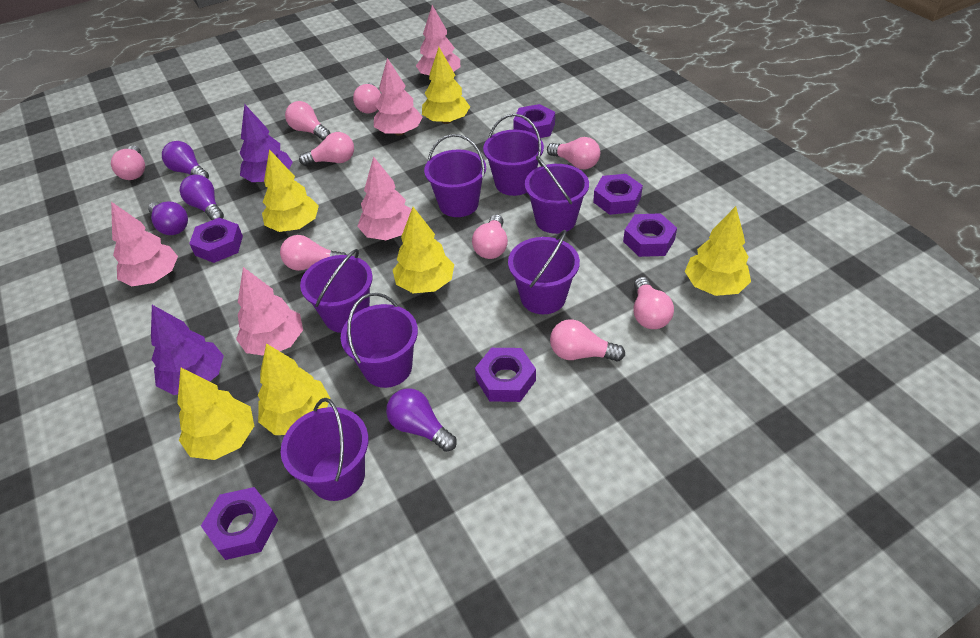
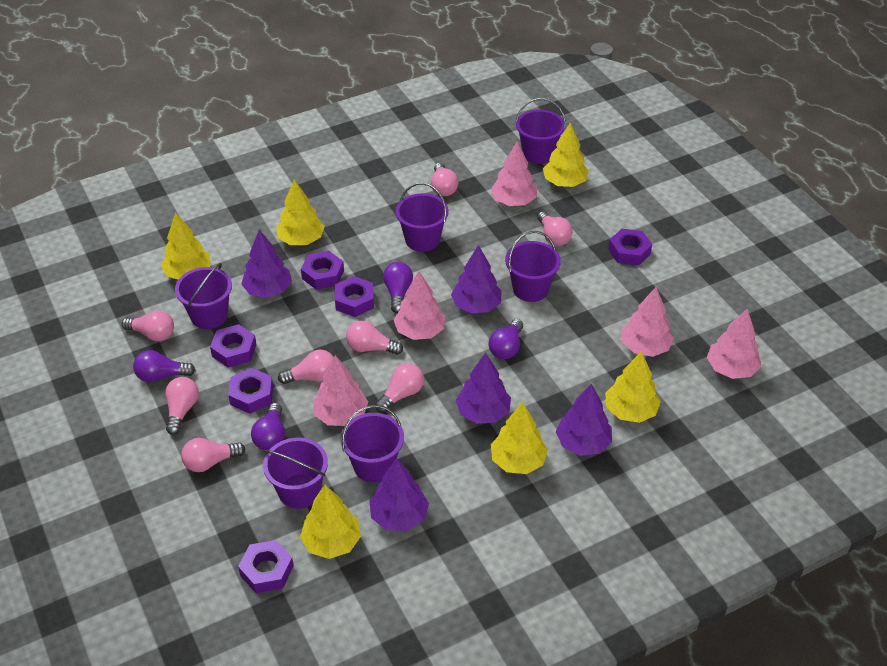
pink light bulb: [111,146,145,180] [280,235,346,271] [285,101,330,140] [299,132,354,166] [353,83,381,113] [472,214,508,259] [547,137,600,169] [550,319,625,361] [633,277,674,329] = 9 -> [121,310,174,341] [165,377,199,435] [181,438,245,472] [278,350,334,384] [346,321,403,355] [375,363,424,413] [431,163,458,196] [537,211,573,246] = 8
purple bucket: [281,398,368,501] [300,249,373,333] [341,293,418,388] [424,134,486,217] [483,114,544,196] [508,230,580,314] [525,156,589,234] = 7 -> [175,263,232,329] [263,438,328,509] [341,405,404,483] [396,183,449,252] [505,231,561,302] [516,98,566,164] = 6
purple tree: [151,305,224,395] [239,104,293,182] = 2 -> [241,230,292,298] [370,458,429,531] [451,245,502,314] [456,353,511,424] [556,384,612,456] = 5

